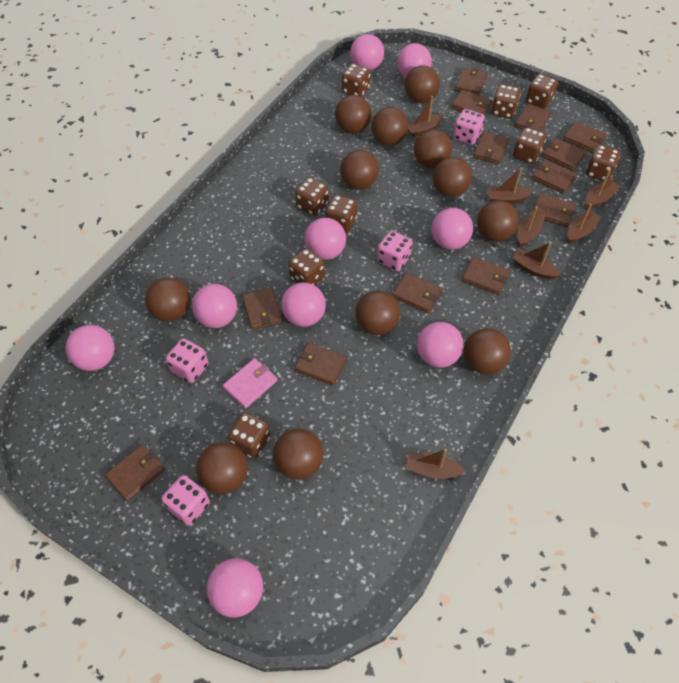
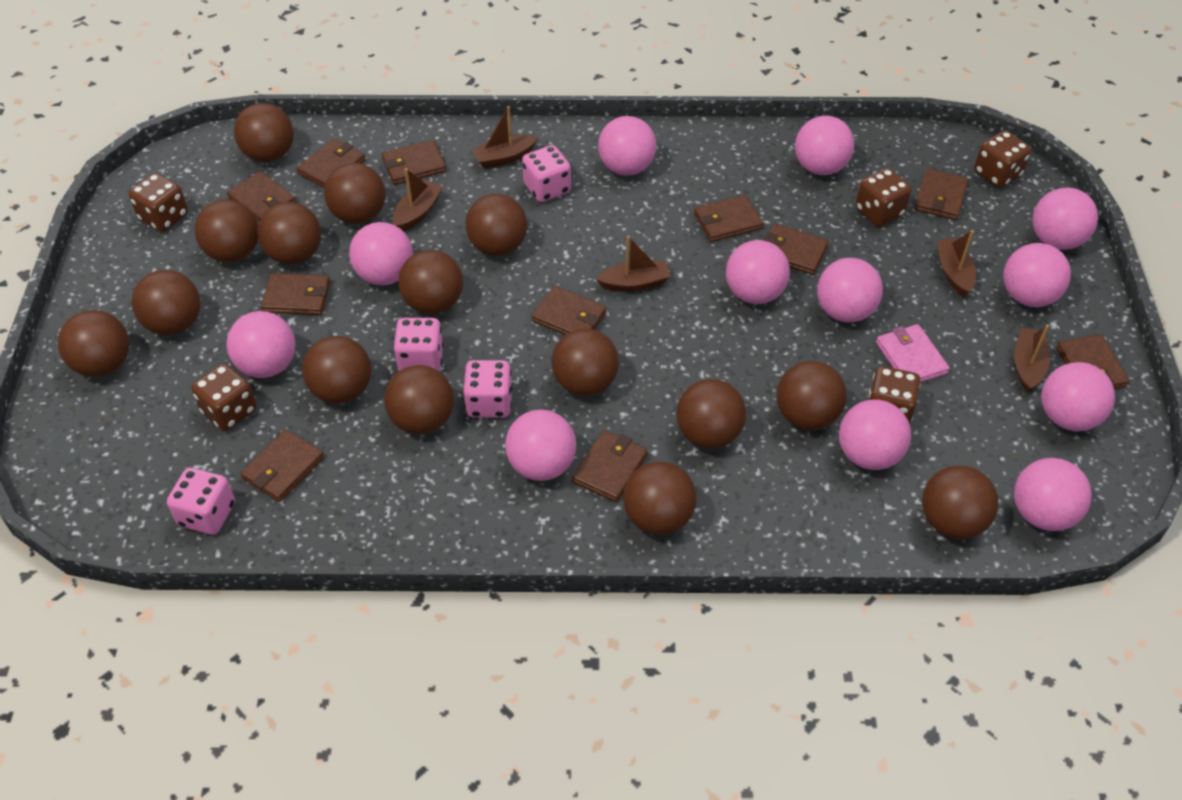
brown ball: [145,278,191,322] [196,442,248,494] [273,429,323,480] [335,95,371,133] [340,150,379,190] [355,290,400,335] [371,107,408,146] [404,65,440,103] [414,129,452,169] [433,157,472,197] [464,328,511,375] [477,200,519,242] = 12 -> [58,310,129,377] [132,270,200,335] [195,200,258,262] [234,103,294,162] [257,202,321,265] [302,336,371,404] [324,163,386,224] [384,365,454,434] [398,250,463,314] [465,194,527,256] [551,328,619,396] [623,462,697,535] [676,379,746,449] [777,361,847,430] [922,465,999,539] = 15
brown boat: [406,449,465,479] [408,96,443,138] [487,168,533,204] [513,242,561,279] [518,206,545,247] [568,204,601,243] [586,170,620,209] = 7 -> [393,168,443,231] [472,106,538,168] [596,236,671,292] [937,230,976,297] [1014,325,1050,392] = 5
brown dice: [228,412,271,459] [288,248,325,285] [295,177,329,216] [326,195,358,233] [342,63,370,97] [491,84,521,119] [513,127,546,164] [526,74,558,109] [586,145,621,181] = 9 -> [128,173,188,232] [191,363,257,431] [856,168,912,227] [868,366,921,424] [974,130,1032,188] = 5
brown wallet: [105,444,165,501] [242,288,282,330] [294,342,347,386] [393,273,442,313] [451,90,492,115] [455,67,487,95] [462,257,510,295] [473,132,509,165] [514,103,552,132] [531,159,577,194] [533,193,576,227] [542,138,586,171] [563,122,607,153] = 13 -> [227,171,296,222] [241,429,324,502] [261,273,330,315] [297,138,365,188] [382,140,446,185] [532,286,606,335] [572,430,648,502] [694,195,763,242] [764,224,829,275] [914,169,968,220] [1056,335,1129,389] = 11
pink ball: [66,325,115,371] [192,284,237,328] [207,558,263,618] [281,282,326,327] [305,218,346,260] [350,34,384,70] [397,43,432,78] [417,322,464,368] [432,208,473,249] = 9 -> [226,311,296,378] [349,222,413,285] [505,410,576,481] [598,116,657,175] [726,240,790,304] [795,116,854,175] [817,258,883,322] [839,399,911,470] [1003,243,1071,307] [1014,458,1092,531] [1032,188,1098,250] [1041,362,1115,431] = 12

